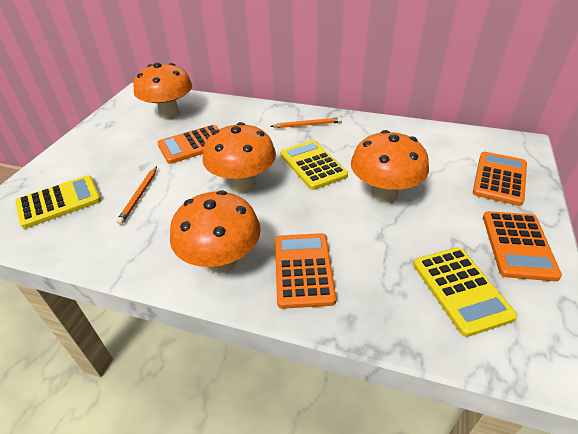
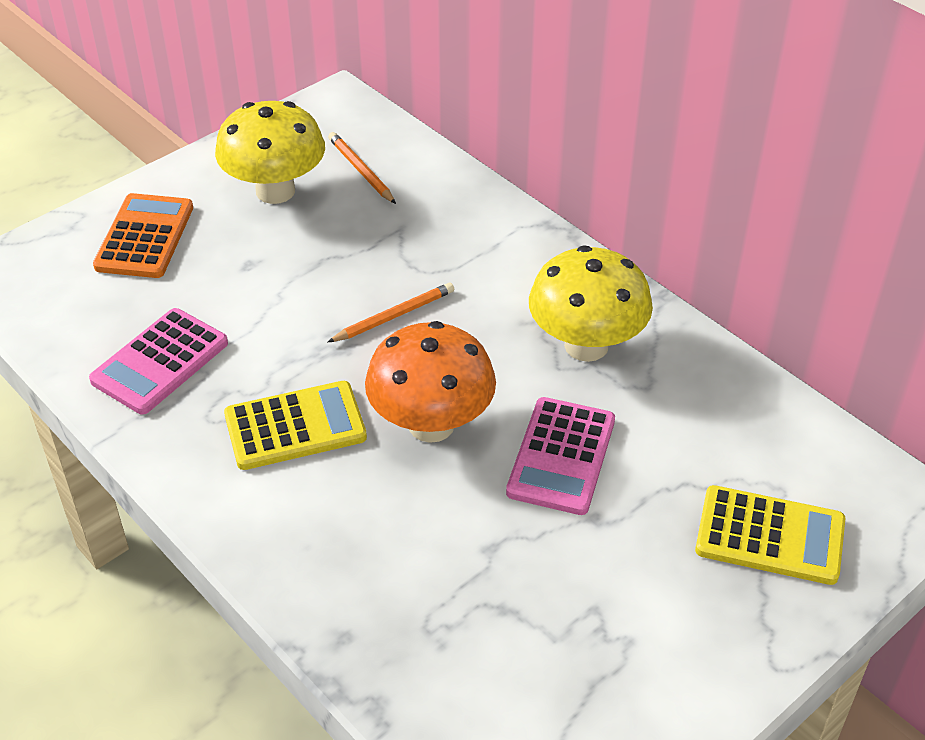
orange calculator: [157,125,219,164] [275,233,336,309] [473,152,527,206] [483,211,562,281] = 4 -> [93,193,193,278] = 1
orange mushroom: [133,62,192,119] [170,190,261,273] [203,122,276,192] [351,130,429,203] = 4 -> [365,321,496,443] = 1
pink calculator: none = 0 -> [89,308,228,414] [506,397,615,515] = 2
yellow calculator: [15,175,101,229] [280,140,348,190] [413,247,517,337] = 3 -> [224,381,367,470] [695,485,845,585] = 2
yellow mushroom: none = 0 -> [215,101,325,204] [529,245,653,362] = 2

